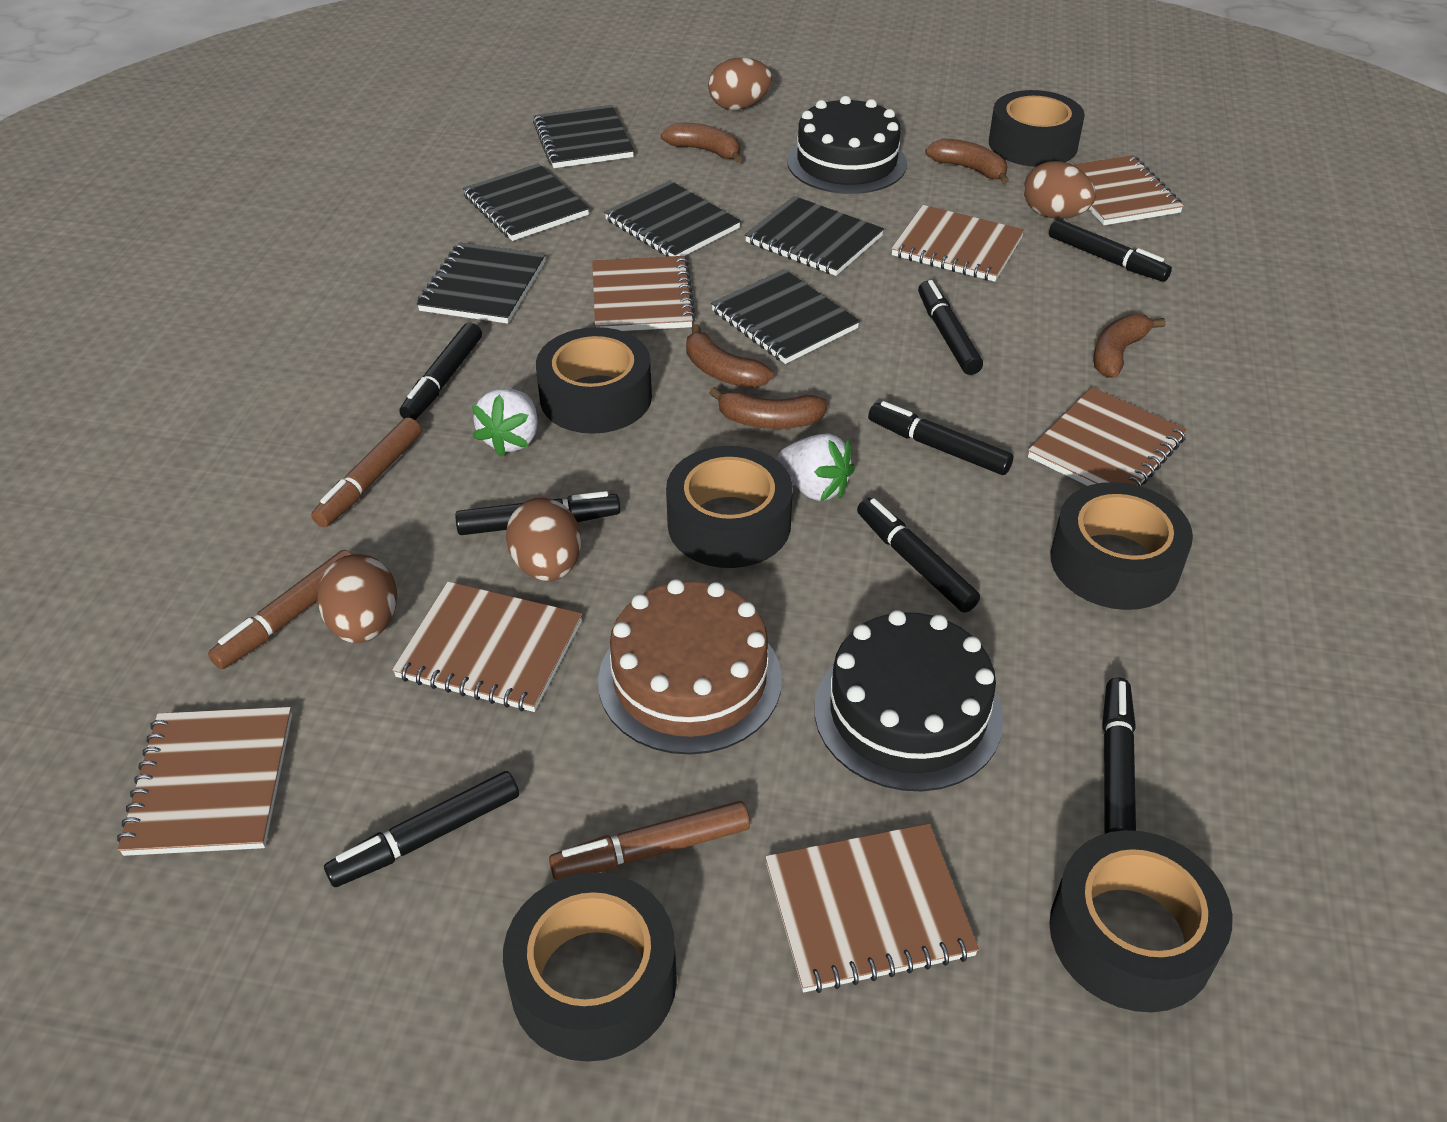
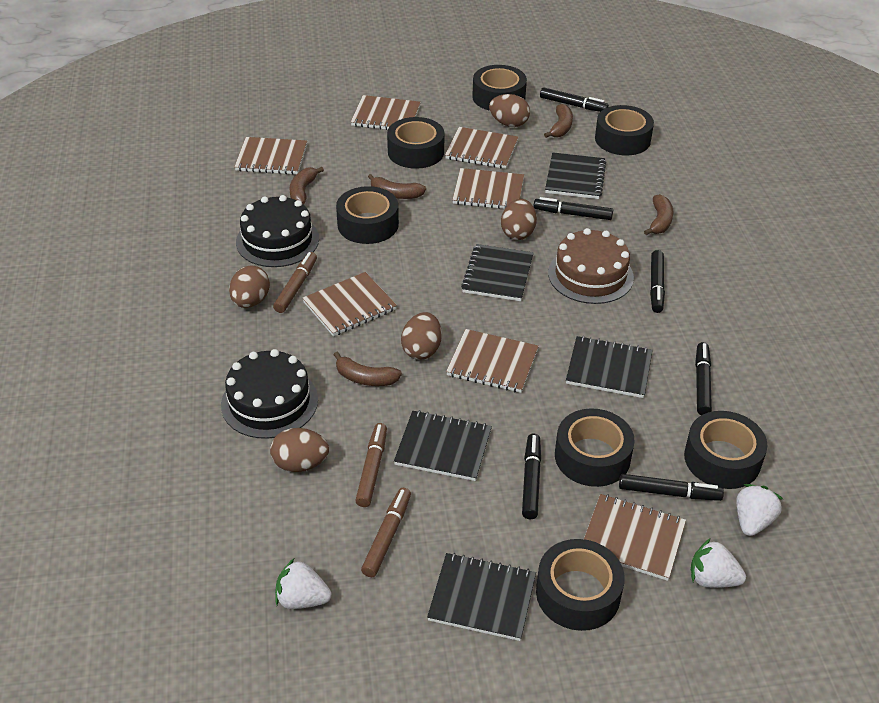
black marker: [324,771,519,887] [399,323,482,420] [455,491,620,535] [857,498,980,613] [868,401,1013,475] [918,280,983,375] [1049,219,1172,282] [1102,678,1136,834] = 8 -> [522,433,541,519] [533,197,613,220] [540,87,609,112] [619,474,724,501] [650,250,665,313] [695,342,712,415] = 6
black notebook: [417,242,545,324] [463,164,589,241] [533,105,634,168] [604,181,741,257] [711,269,860,364] [745,196,884,276] = 6 -> [394,410,492,481] [427,553,536,641] [461,244,534,301] [545,152,606,199] [566,336,653,398] = 5
black tape: [503,872,677,1062] [536,327,652,434] [666,446,793,568] [989,90,1085,167] [1049,830,1232,1012] [1050,482,1193,610] = 6 -> [336,186,399,244] [387,117,445,169] [472,65,527,111] [536,539,625,631] [555,408,635,487] [595,105,654,155] [684,411,768,489] = 7
brown egg: [317,554,397,643] [506,498,581,582] [708,58,772,110] [1024,161,1096,219] = 4 -> [229,266,270,308] [270,428,329,472] [401,312,442,360] [489,94,530,127] [501,199,537,240] = 5
white strawberry: [472,389,538,457] [777,433,855,501] = 2 -> [275,559,331,609] [691,538,746,588] [736,484,783,536] = 3

